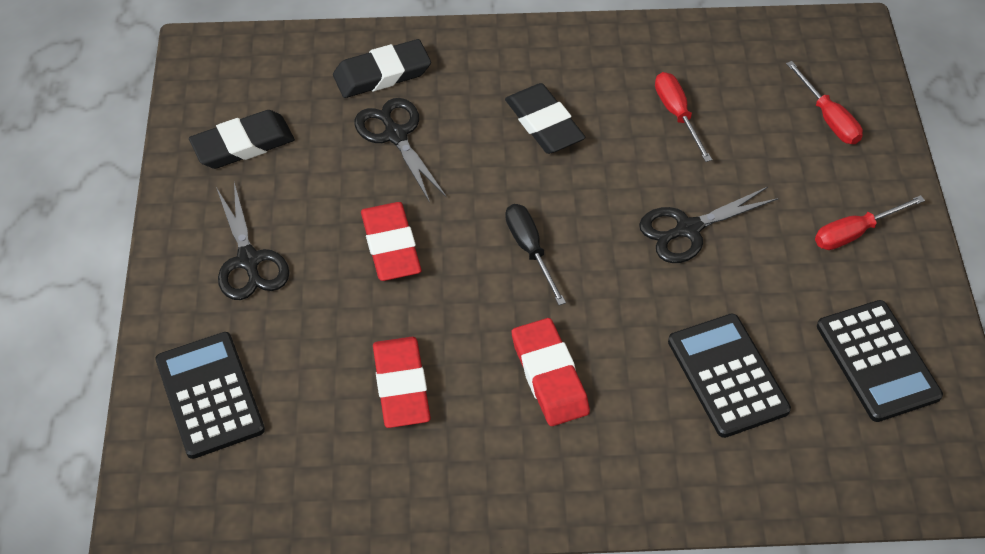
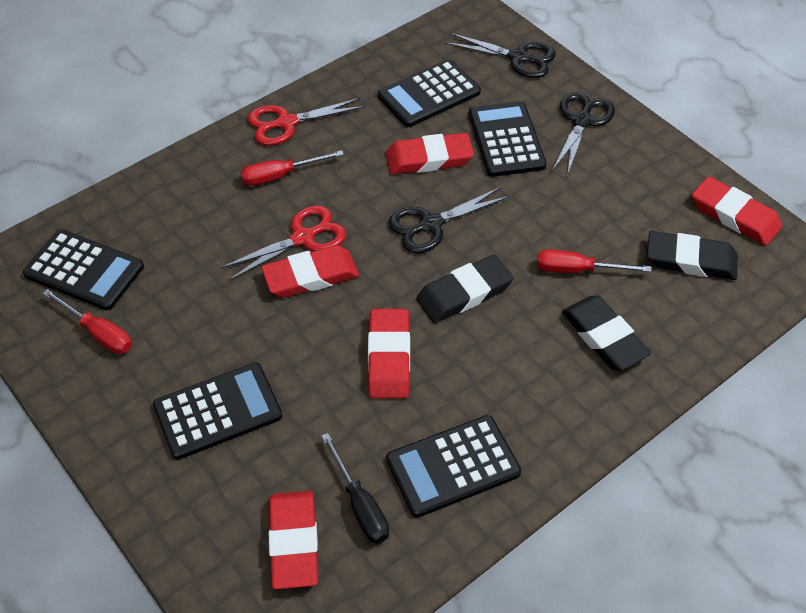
black calculator: [155,332,265,459] [668,314,791,438] [817,300,943,422] = 3 -> [23,229,144,310] [153,362,283,460] [378,59,481,127] [386,415,521,518] [469,101,547,177] = 5
red eraser: [361,202,422,281] [373,337,431,428] [512,318,590,426] = 3 -> [261,245,359,298] [269,491,318,590] [368,309,410,398] [386,133,474,174] [692,176,782,246] = 5
red scissors: none = 0 -> [221,206,346,280] [248,98,365,145] = 2

